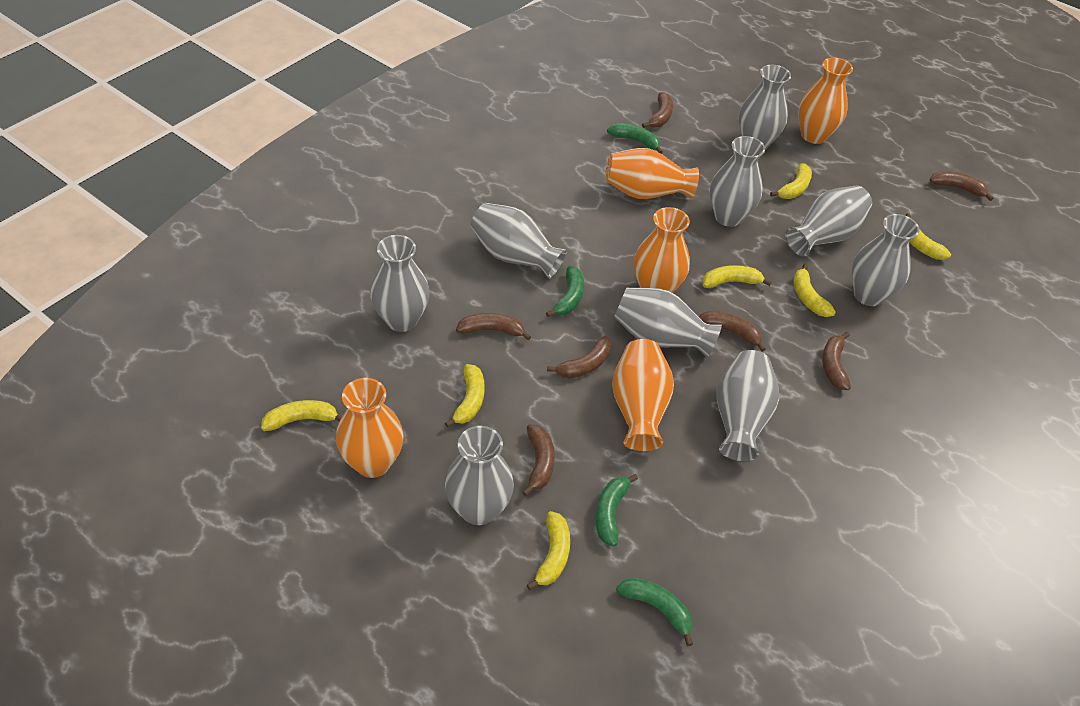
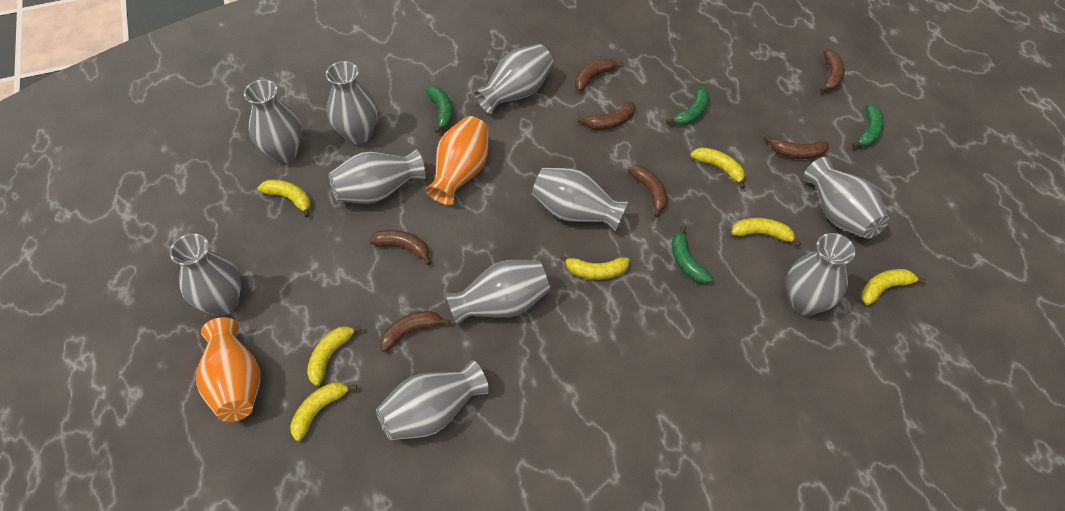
grey vase: [370,235,430,332] [445,426,514,525] [470,203,567,279] [614,288,722,358] [710,136,765,227] [717,350,779,461] [739,65,791,150] [785,186,872,256] [852,214,920,306] = 9 -> [170,233,241,316] [244,80,302,163] [326,61,377,145] [329,149,426,204] [376,360,489,440] [446,260,551,326] [474,44,554,115] [532,168,628,232] [787,233,855,316] [804,157,889,239] = 10
orange vase: [336,378,404,478] [605,148,699,199] [612,339,674,451] [634,207,690,293] [798,58,853,144] = 5 -> [196,317,261,422] [425,116,489,205] = 2

